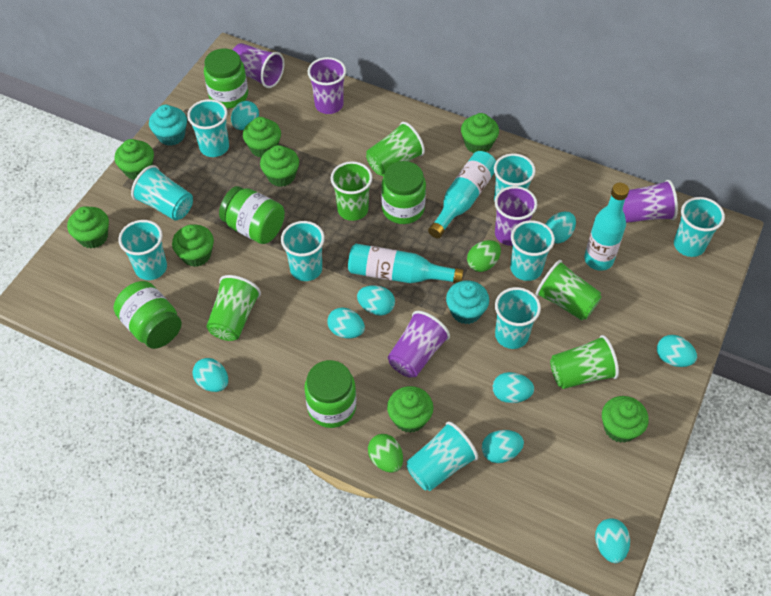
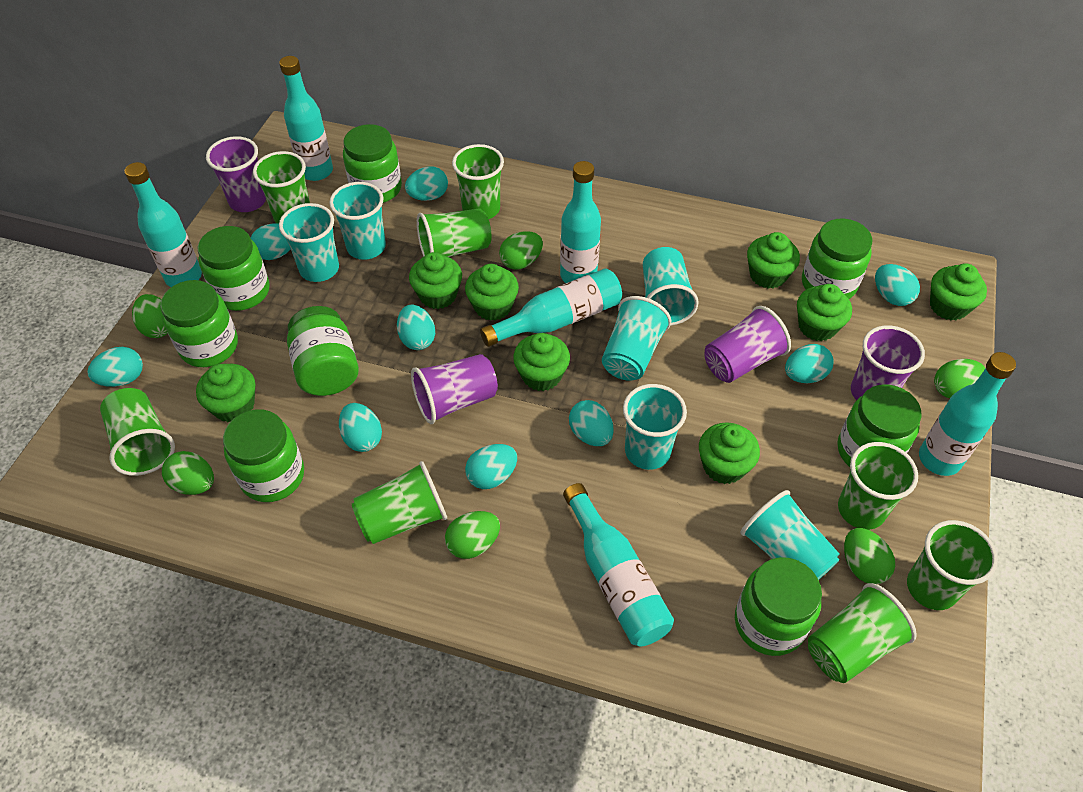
green cup: [206,275,261,341] [331,161,373,221] [366,122,425,176] [536,260,602,321] [550,335,619,389] = 5 -> [100,388,175,476] [253,151,310,223] [352,461,447,544] [417,208,492,257] [452,144,504,219] [808,583,917,683] [838,442,918,530] [907,520,998,610] = 8
green egg: [368,434,403,473] [467,240,501,272] = 2 -> [132,294,168,338] [162,451,214,495] [445,511,500,559] [499,231,543,269] [844,528,895,584] [934,359,985,398] = 6
green jar: [114,281,182,349] [204,49,248,109] [219,186,285,244] [304,360,356,428] [381,161,426,224] = 5 -> [160,280,238,367] [198,226,270,311] [223,409,304,502] [287,306,359,396] [343,124,402,203] [735,557,822,656] [802,219,872,299] [837,384,921,467] = 8
purple cup: [233,43,284,88] [308,57,346,114] [388,311,450,378] [495,186,537,246] [623,180,678,223] = 5 -> [206,136,266,212] [411,354,498,424] [704,306,791,383] [851,325,925,400] = 4
turquoise bottle: [348,244,464,283] [428,151,496,238] [584,183,629,271] = 3 -> [124,162,202,287] [279,56,333,181] [480,268,622,347] [560,161,601,283] [563,483,674,646] [919,352,1016,476] = 6
turquoise cup: [118,220,167,280] [131,165,193,220] [187,99,229,157] [281,221,325,281] [406,421,478,491] [494,154,536,202] [495,287,541,349] [510,220,555,281] [674,197,725,257] = 9 -> [279,203,339,282] [329,182,386,260] [602,296,671,381] [623,384,687,470] [643,247,699,326] [740,490,839,580] = 6
turquoise cupcake: [149,105,187,146] [446,280,489,324] = 2 -> none = 0

